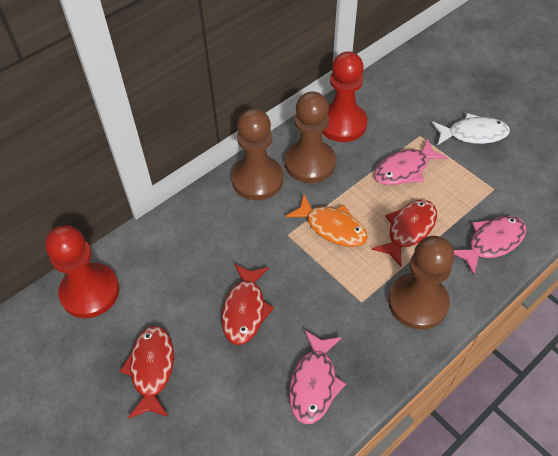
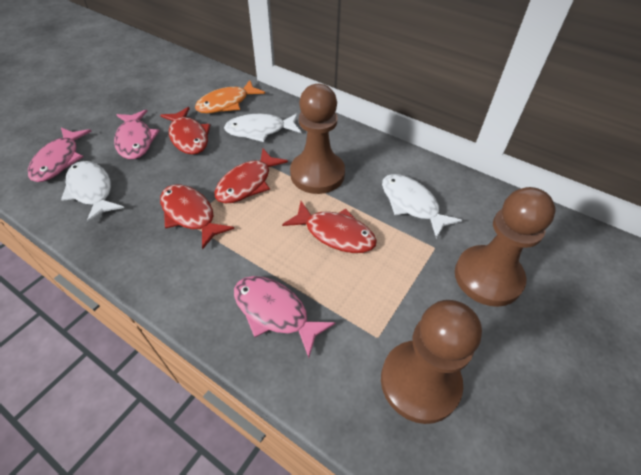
red fish: [120,326,174,419] [221,264,274,345] [372,200,437,267] = 3 -> [160,107,210,155] [160,185,234,250] [214,149,288,204] [282,201,377,253] = 4
red pawn: [45,225,119,318] [321,51,367,142] = 2 -> none = 0
white fish: [432,113,510,145] = 1 -> [61,161,124,224] [224,113,301,142] [382,174,462,239] = 3

